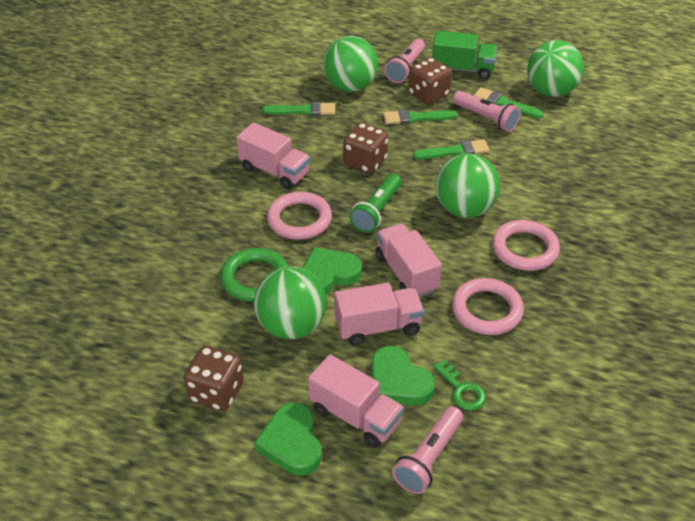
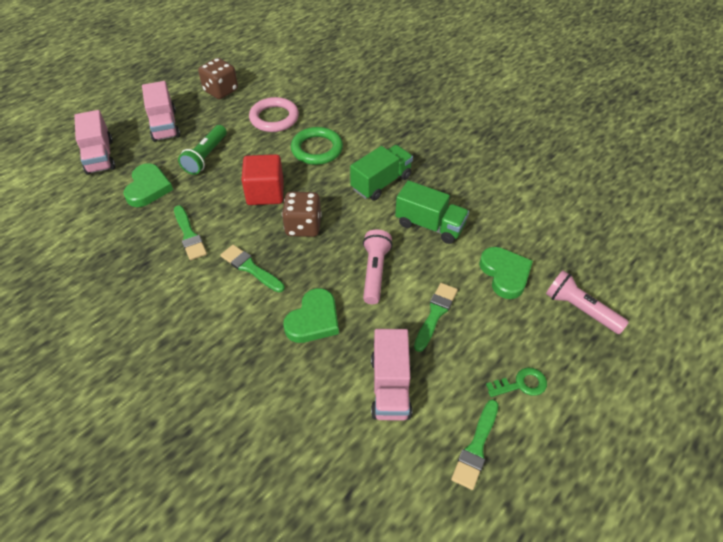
brown dice: [184,345,244,411] [343,123,388,174] [408,57,452,105] = 3 -> [198,58,238,99] [282,192,322,237] = 2
green ball: [254,267,327,339] [323,36,378,92] [435,154,500,218] [527,40,584,97] = 4 -> none = 0
green truck: [432,31,497,79] = 1 -> [350,145,413,201] [395,180,469,244] = 2
pink flashlight: [384,39,425,83] [392,406,463,494] [453,91,521,132] = 3 -> [363,230,393,304] [546,270,629,334] = 2
pink ring: [267,192,332,240] [452,278,524,335] [492,220,560,271] = 3 -> [249,97,299,132] = 1
pink truck: [236,122,311,189] [308,354,404,448] [334,283,424,346] [375,223,442,297] = 4 -> [74,110,115,175] [142,81,180,142] [371,329,412,420] = 3
red cube: none = 0 -> [241,154,284,205] = 1

